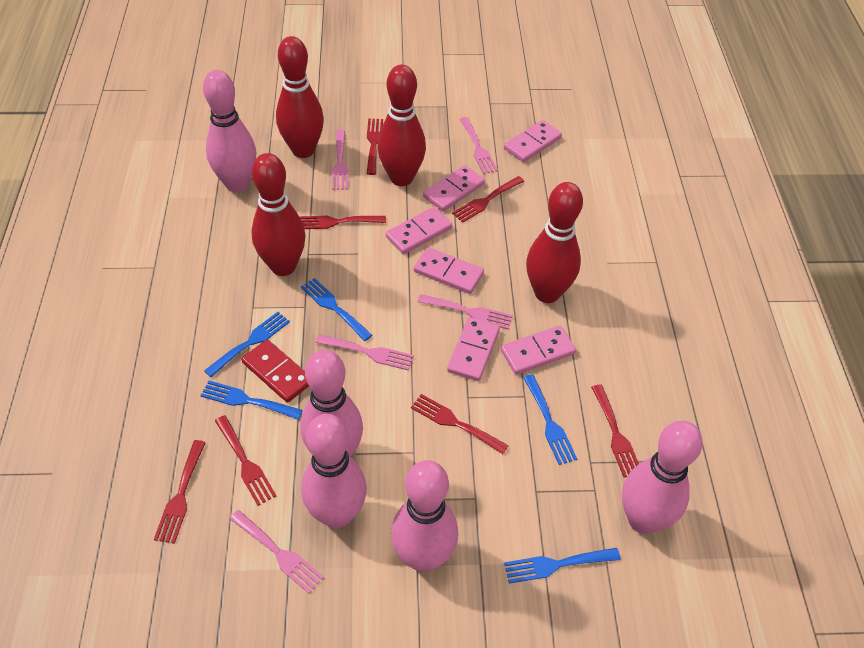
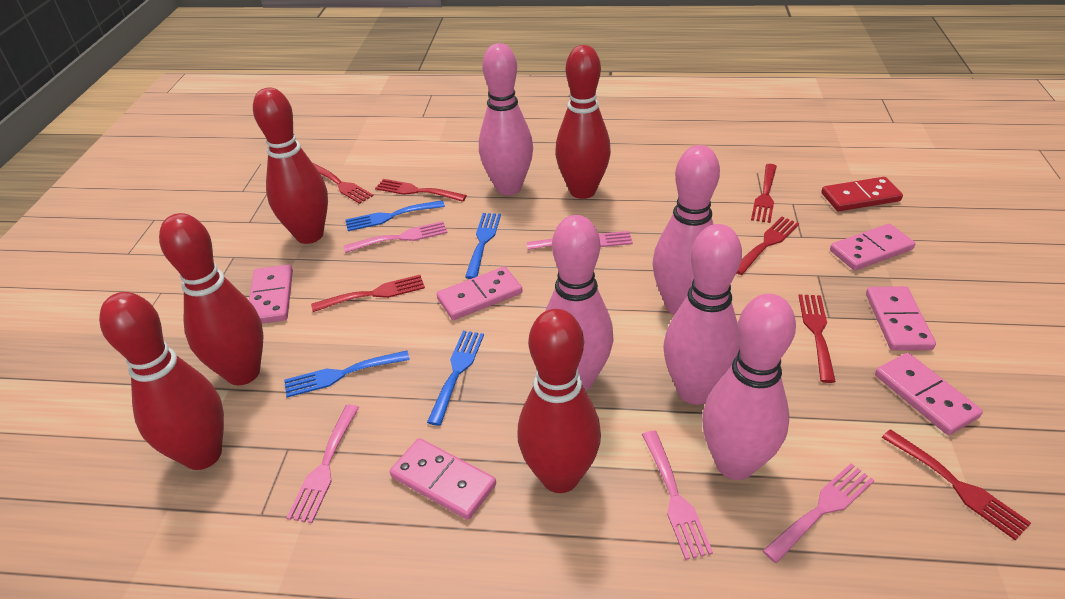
blue fork: [200,381,303,420] [204,312,290,377] [301,278,372,341] [504,548,621,584] [523,374,577,465] = 5 -> [284,351,410,398] [345,200,445,231] [427,331,484,426] [465,213,501,279] = 4
red bowling pin: [251,153,305,276] [276,36,324,158] [378,65,426,186] [526,182,583,303] = 4 -> [99,292,224,470] [159,213,264,385] [253,88,328,244] [517,309,601,493] [555,45,611,199] = 5

